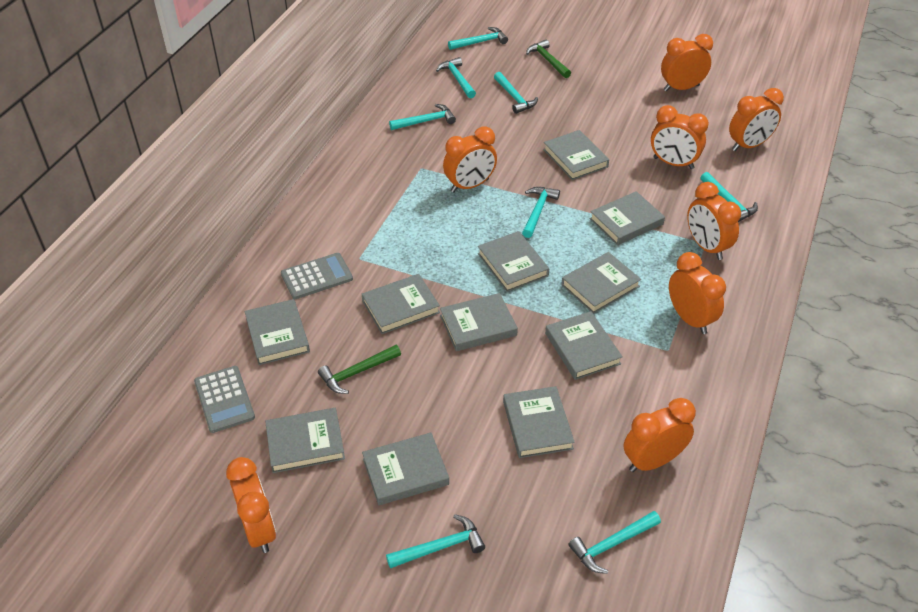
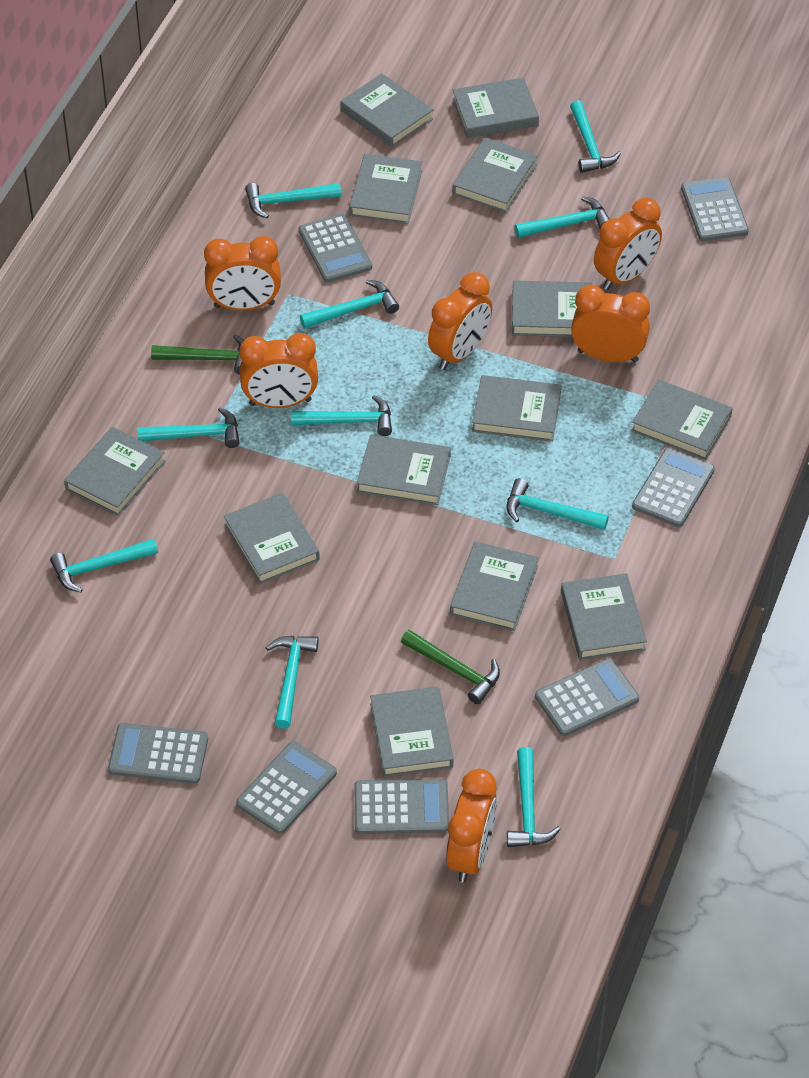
grey book: [245,299,310,365] [265,408,345,473] [362,274,440,334] [362,433,449,505] [440,293,518,351] [478,231,549,292] [503,386,575,458] [543,130,609,180] [545,311,623,380] [561,252,641,314] [590,191,665,245] = 11 -> [64,427,166,516] [223,493,320,584] [341,74,433,147] [349,154,422,224] [357,435,451,505] [370,687,453,777] [450,541,539,631] [453,78,539,138] [453,137,538,213] [472,375,561,442] [512,280,592,337] [561,573,647,660] [631,379,733,460] = 13
grey calculator: [194,366,255,433] [281,253,353,299] = 2 -> [108,723,208,784] [236,741,337,834] [299,214,372,282] [354,779,449,834] [535,658,639,736] [632,448,715,527] [681,177,749,241] = 7
orange clock: [226,457,276,553] [443,127,497,192] [623,398,696,472] [651,105,709,169] [661,34,713,91] [669,252,726,334] [687,182,741,260] [729,88,784,151] = 8 -> [204,236,281,310] [239,333,318,408] [428,272,492,370] [446,769,497,883] [571,285,650,362] [594,198,662,290] = 6
turquoise hammer: [386,514,485,568] [389,104,456,130] [436,57,476,98] [448,27,508,50] [494,72,538,114] [522,187,560,238] [568,511,661,574] [700,172,758,222] = 8 -> [50,539,158,592] [137,407,240,448] [245,183,341,218] [266,636,319,729] [291,395,392,436] [300,280,399,328] [506,478,609,530] [507,747,561,847] [515,196,610,238] [570,100,621,173] = 10

